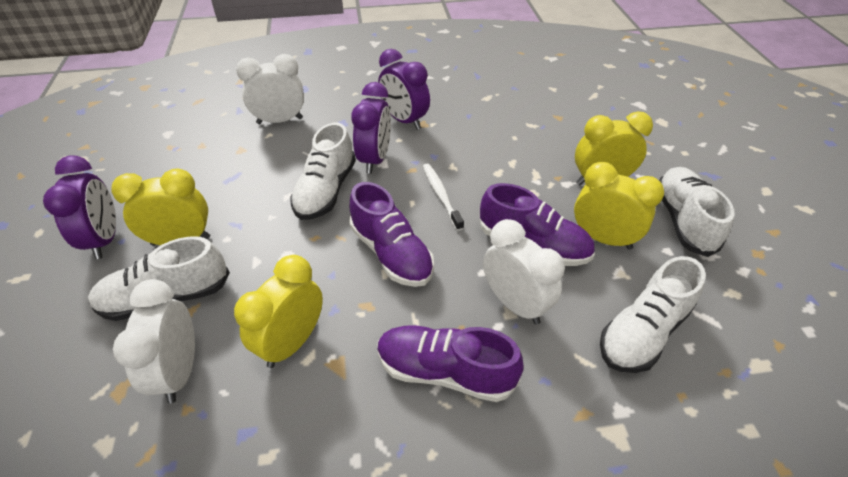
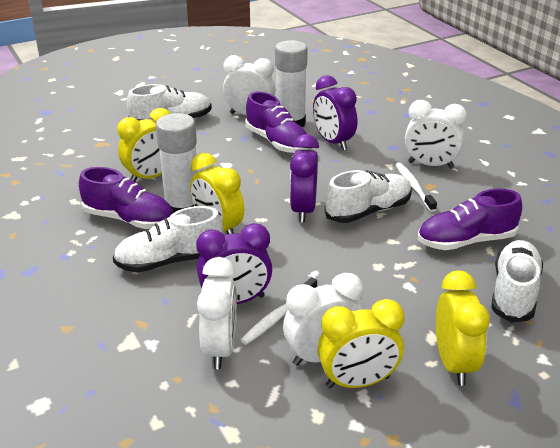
white clock: [113,279,195,404] [236,54,304,124] [483,219,565,325] = 3 -> [197,257,237,369] [223,55,275,115] [283,273,363,366] [405,100,467,168] = 4
white glue stick: none = 0 -> [156,113,198,213] [275,40,308,127] = 2
white toothbrush: [423,163,464,231] = 1 -> [241,277,317,345] [395,163,437,212] = 2

